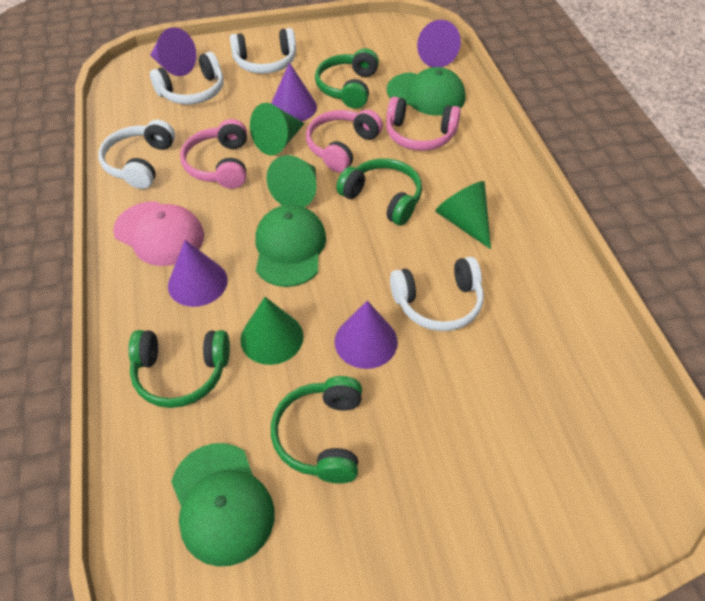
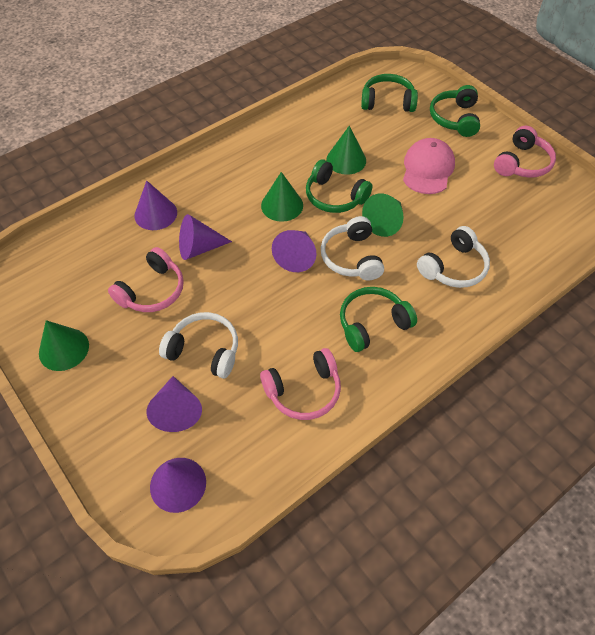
green cap: [171,443,275,567] [255,204,326,287] [387,67,465,116] = 3 -> none = 0
white headphones: [98,120,175,189] [150,52,224,105] [230,28,296,74] [390,257,484,331] = 4 -> [159,312,238,378] [321,216,384,281] [417,226,490,288] = 3

